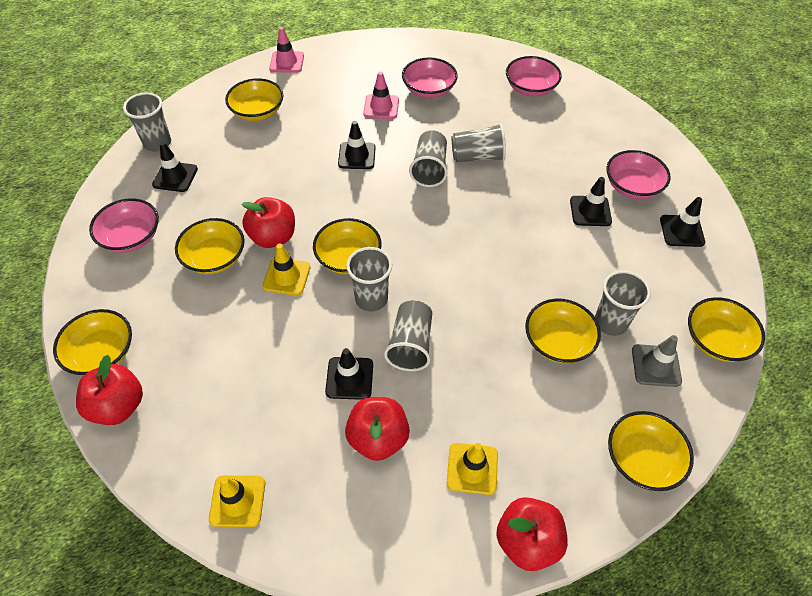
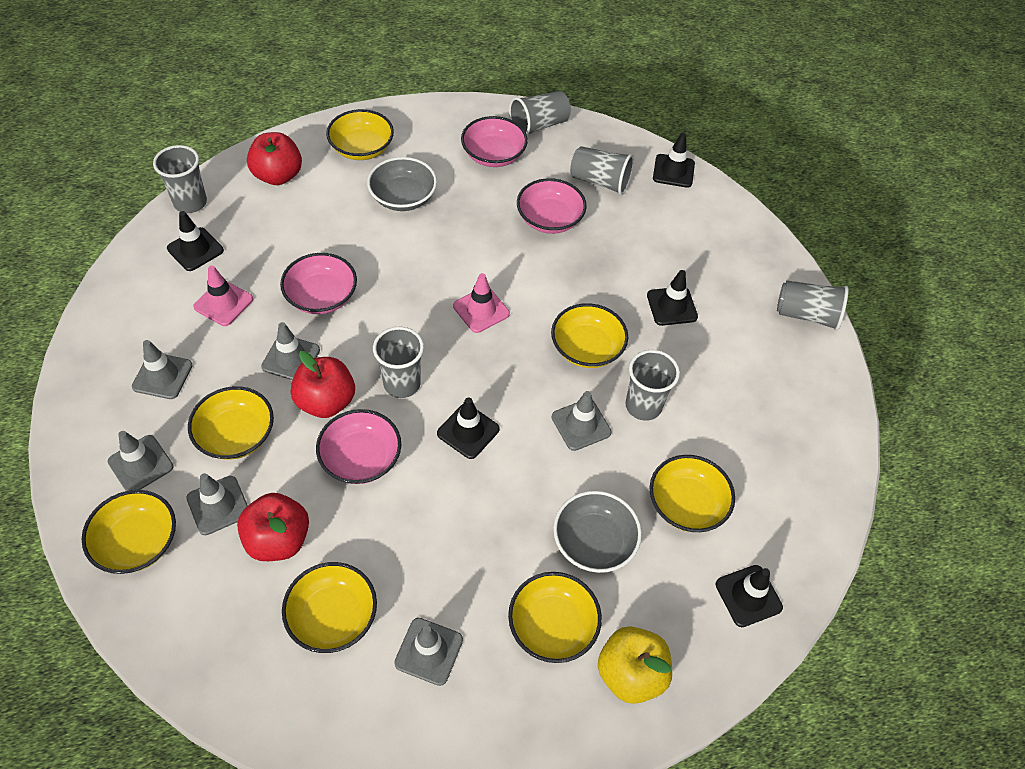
grey bowl: none = 0 -> [367,157,437,211] [553,491,642,573] = 2
grey traffic cone: [632,335,682,387] = 1 -> [108,431,174,491] [132,340,193,399] [186,473,248,535] [261,322,320,380] [394,618,463,686] [552,391,612,451] = 6
red apple: [76,355,143,425] [242,197,295,248] [345,397,410,461] [496,497,568,571] = 4 -> [237,493,309,561] [247,132,302,185] [291,351,355,418] = 3
yellow apple: none = 0 -> [598,626,672,704] = 1
yellow traffic cone: [209,475,265,527] [262,244,311,296] [447,443,498,495] = 3 -> none = 0

